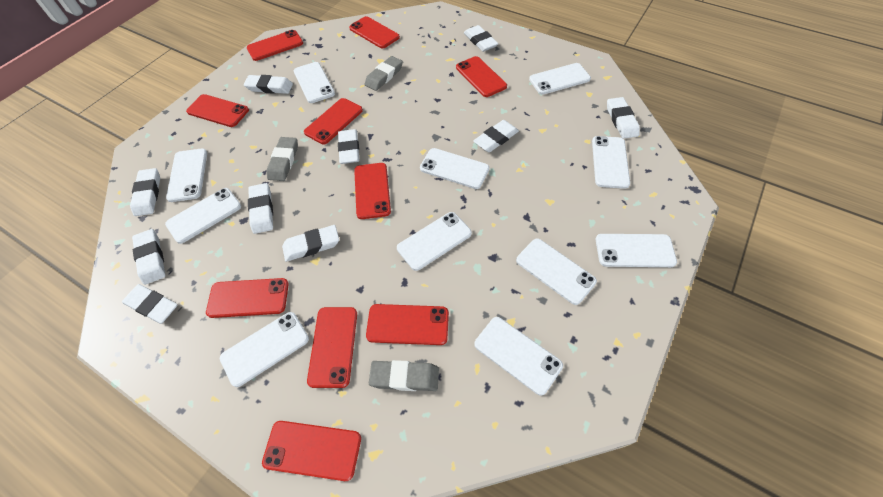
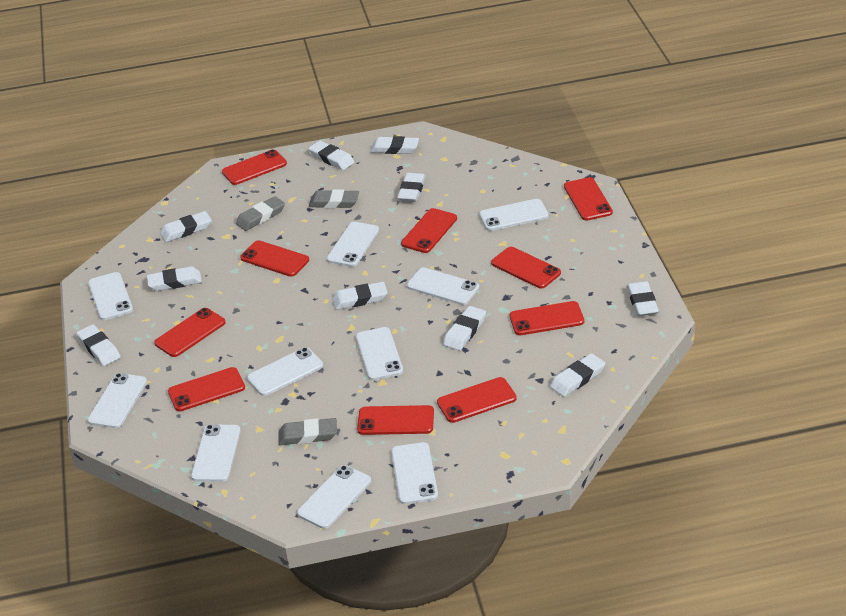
white phone: [165,188,241,244] [166,149,207,202] [220,312,309,387] [294,62,335,103] [397,212,472,271] [420,148,489,189] [474,317,563,396] [516,239,597,305] [529,63,591,95] [592,136,630,189] [596,234,677,267] = 11 -> [87,373,147,428] [88,272,133,320] [191,424,241,482] [247,347,323,396] [297,465,371,529] [327,222,379,267] [356,327,403,380] [391,442,438,504] [407,267,479,305] [479,199,549,231] = 10

